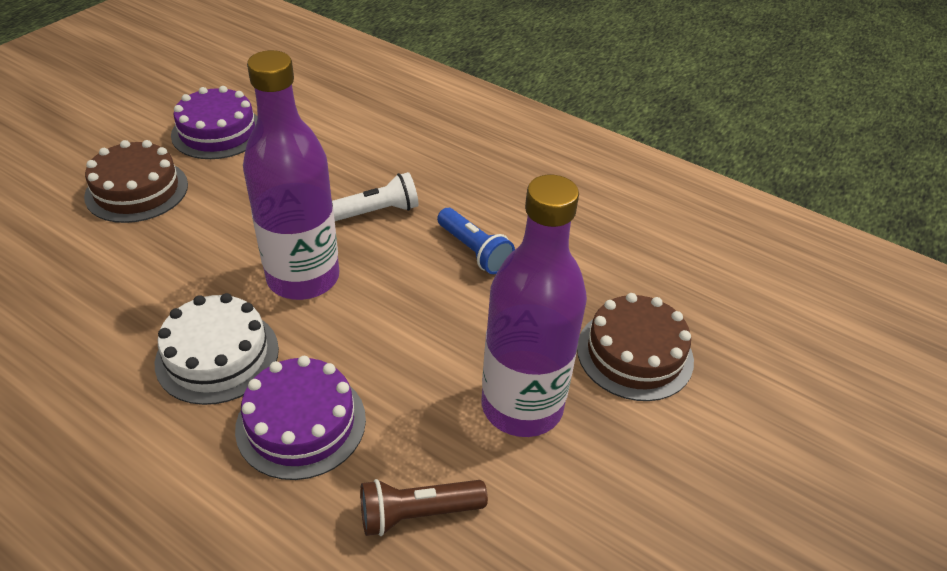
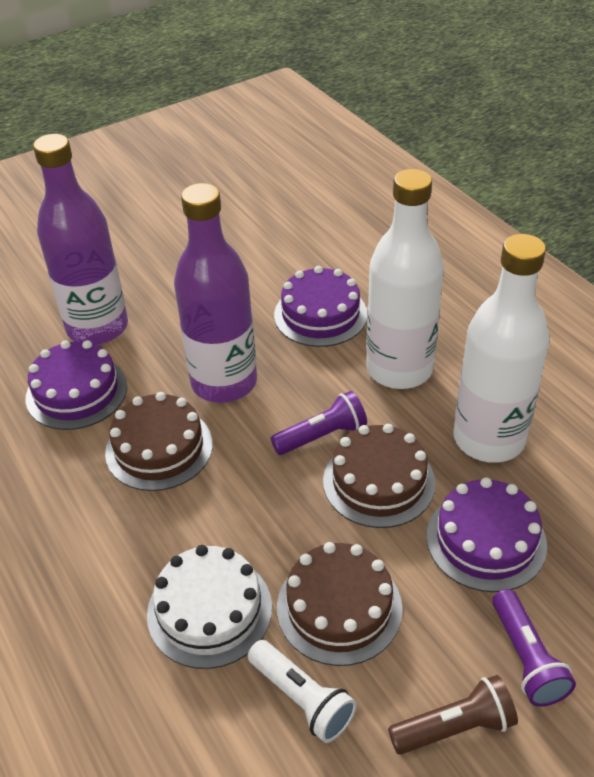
blue flashlight: [437,208,515,274] = 1 -> none = 0
brown cake: [84,140,188,223] [577,293,694,401] = 2 -> [105,392,213,491] [277,542,403,666] [323,424,435,528] = 3
purple cake: [171,86,258,159] [235,356,366,480] = 2 -> [26,340,127,430] [274,266,367,347] [426,477,547,592] = 3
purple flashlight: none = 0 -> [271,391,367,455] [492,589,576,707] = 2
white bottle: none = 0 -> [366,169,444,389] [453,234,550,463] = 2

